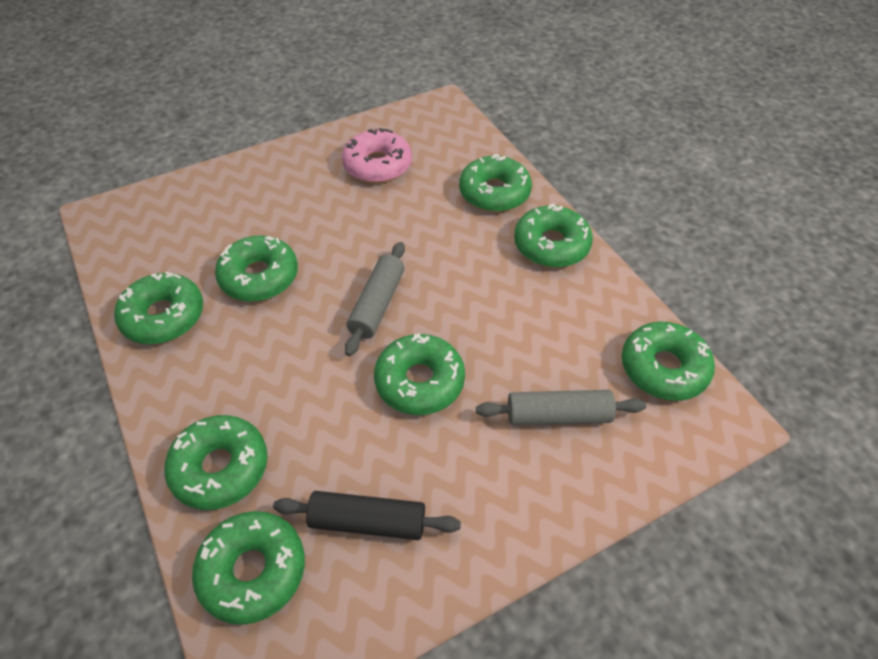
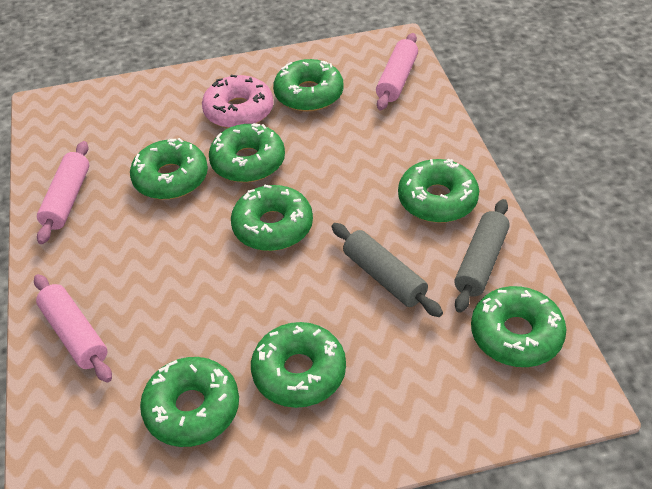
black rolling pin: [273,491,461,540] = 1 -> none = 0
pink rolling pin: none = 0 -> [34,274,112,383] [37,141,89,244] [376,33,418,110] = 3

